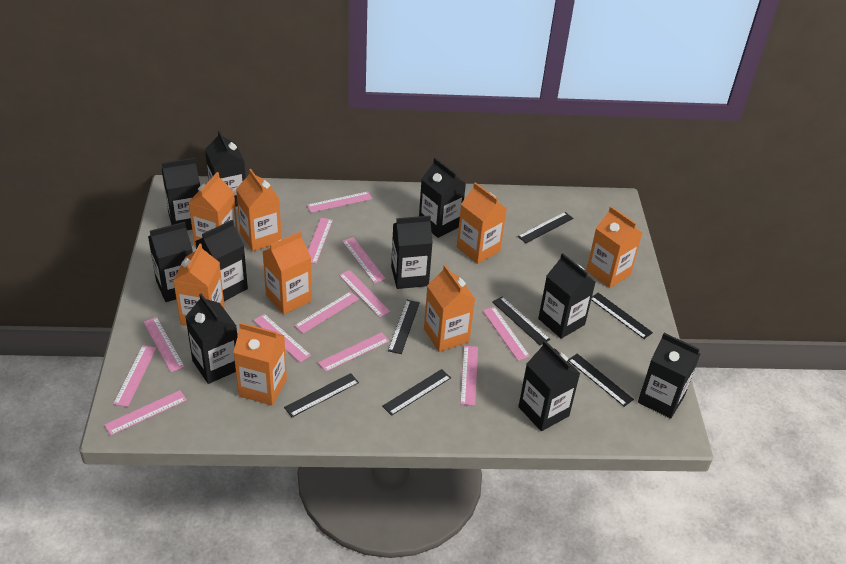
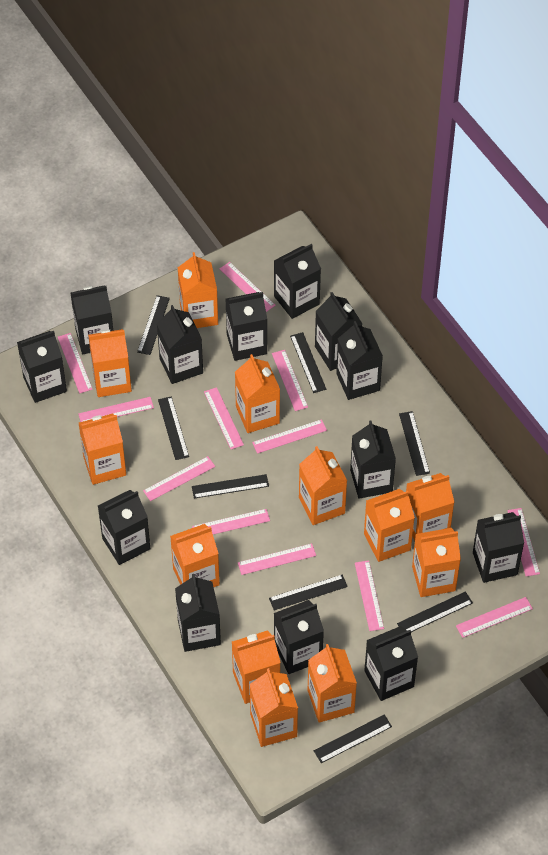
black carton: [148,222,193,302] [162,158,200,230] [185,293,237,384] [195,220,248,301] [205,130,246,207] [391,216,433,289] [419,158,466,238] [518,341,580,431] [538,253,595,339] [638,333,700,419] = 10 -> [17,331,67,403] [71,286,113,354] [98,490,150,565] [156,305,203,384] [175,574,221,652] [226,292,267,361] [274,244,321,319] [274,600,324,674] [315,292,363,371] [336,321,383,400] [350,421,396,499] [364,626,418,701] [473,512,524,583] = 13
black ruler: [284,373,359,417] [382,369,451,416] [388,300,420,354] [492,296,550,345] [518,212,573,243] [568,354,634,407] [591,293,653,339] = 7 -> [137,295,170,355] [158,396,189,460] [192,474,269,498] [269,575,348,610] [290,332,326,393] [314,715,392,763] [397,591,473,632] [399,411,430,476] = 8
orange carton: [173,243,225,326] [188,172,238,247] [233,322,287,406] [236,169,282,251] [262,231,312,314] [424,265,475,352] [457,182,507,264] [586,206,642,288] = 8 -> [79,414,126,485] [88,329,132,397] [170,524,220,587] [178,252,218,328] [232,630,281,704] [235,354,280,433] [249,668,298,747] [299,446,347,525] [308,644,357,723] [364,489,415,562] [406,473,454,541] [412,528,461,597] = 12

